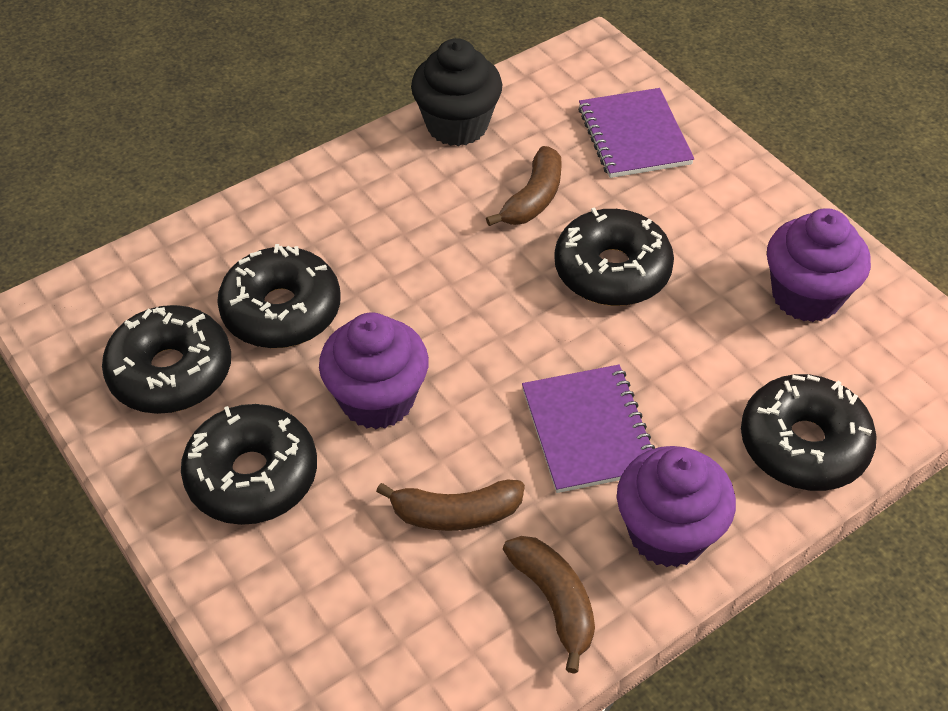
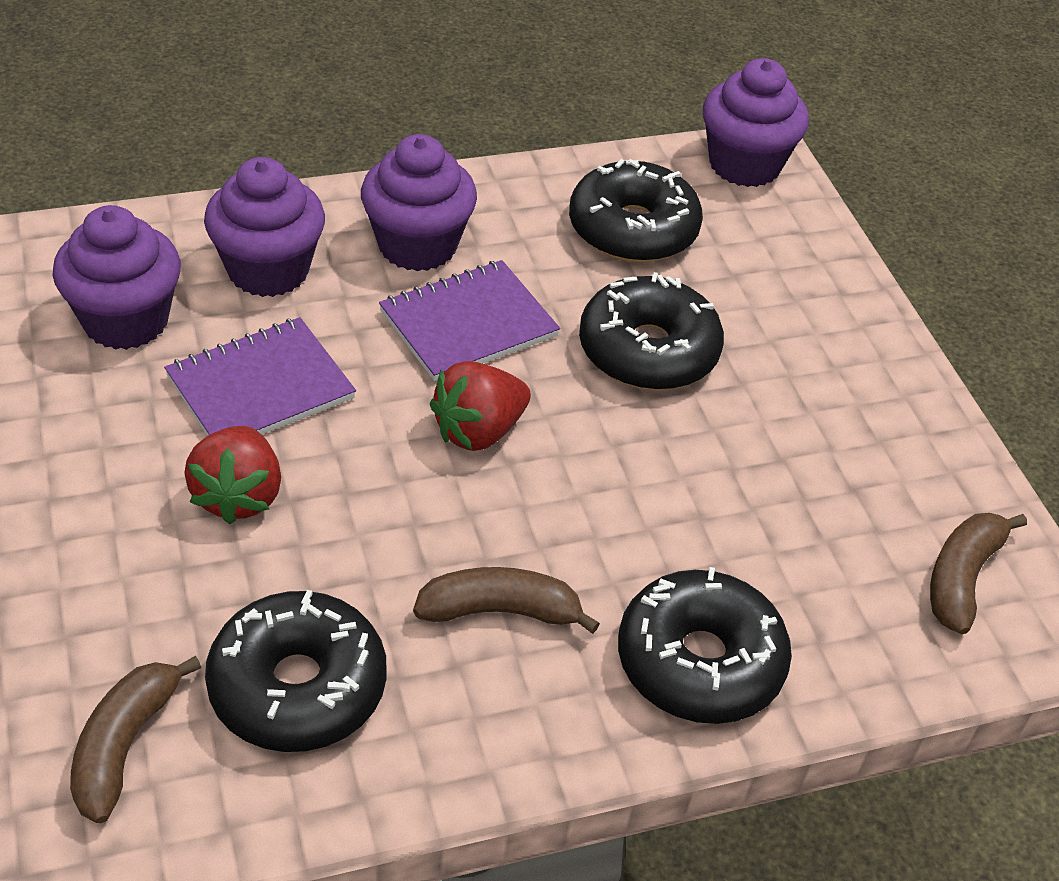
black cupcake: [411,38,502,146] = 1 -> none = 0
black donut: [102,305,231,414] [181,404,317,525] [217,244,340,348] [554,207,674,306] [741,374,877,491] = 5 -> [205,590,387,752] [569,159,703,263] [579,272,724,390] [618,567,792,724] = 4
purple cupcake: [319,313,429,429] [617,446,736,567] [767,208,871,322] = 3 -> [52,205,181,350] [204,157,325,297] [361,134,477,271] [703,58,809,187] = 4
red strawberry: none = 0 -> [184,426,281,524] [430,361,531,451] = 2

